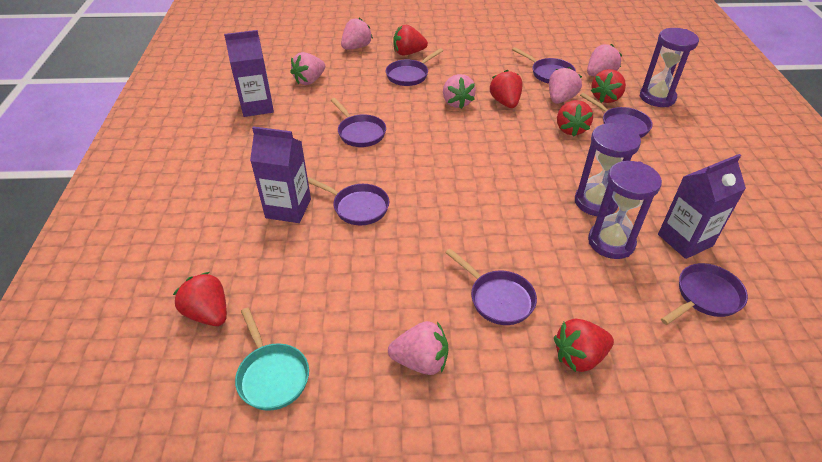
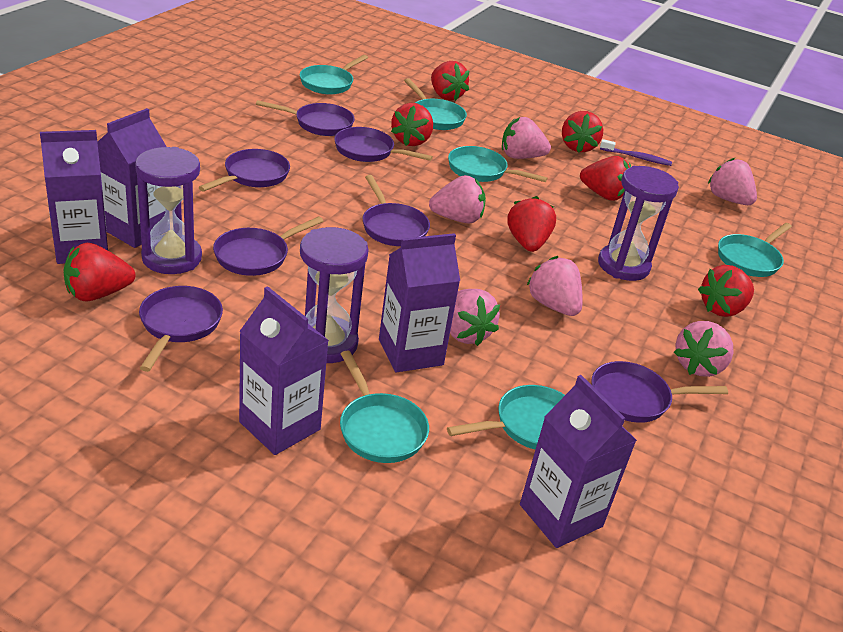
purple carton: [224,30,274,117] [250,126,311,223] [658,154,746,259] = 3 -> [40,130,108,264] [97,108,167,248] [239,286,329,455] [379,233,460,373] [520,375,637,548] = 5
purple toothbrush: none = 0 -> [600,139,672,166] = 1
red strawberry: [173,272,227,326] [393,25,428,56] [490,70,523,108] [554,319,614,372] [557,100,593,137] [591,69,626,103] = 6 -> [64,243,135,301] [391,103,433,146] [431,61,469,101] [507,196,556,252] [562,111,603,153] [580,156,631,201] [698,265,754,317] = 7
turquoise pan: [235,307,309,411] = 1 -> [300,55,368,95] [340,350,429,463] [404,78,467,130] [447,385,565,450] [448,146,548,182] [718,223,792,277] = 6

